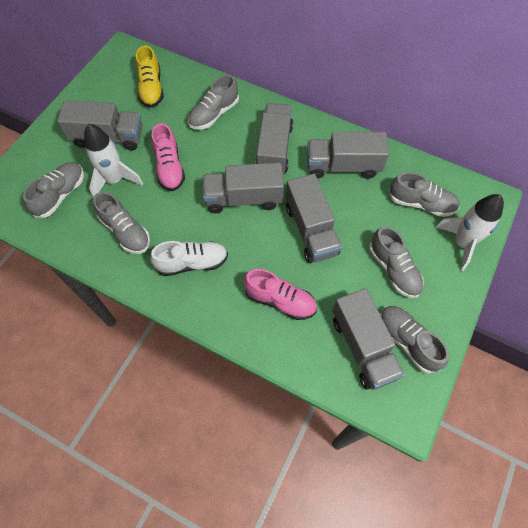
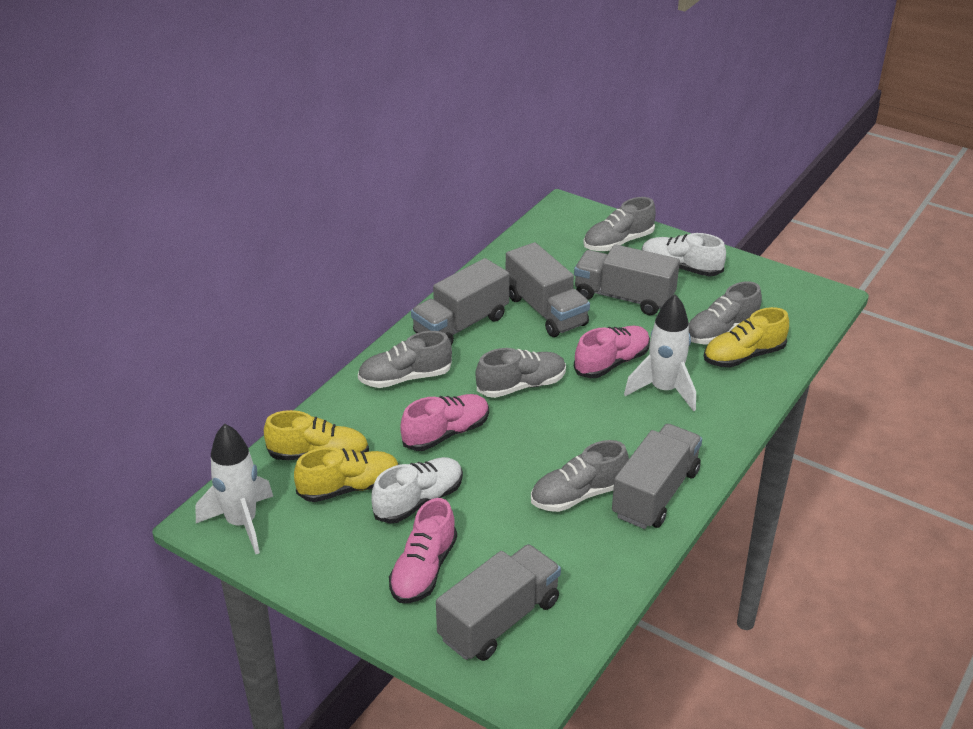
grey shoe: [23,162,84,218] [93,192,150,254] [188,75,239,130] [369,226,424,298] [380,306,449,373] [389,172,460,217] = 6 -> [358,331,452,388] [475,348,566,398] [531,440,629,512] [583,197,656,251] [689,281,762,344] = 5
grey truck: [57,101,143,151] [203,162,284,213] [256,103,293,175] [286,174,342,263] [307,132,389,179] [332,288,405,390] = 6 -> [411,258,510,345] [436,544,561,661] [506,242,590,337] [574,244,680,315] [612,424,702,529] = 5
pink shoe: [152,123,185,191] [244,269,317,320] = 2 -> [389,498,457,603] [400,394,489,451] [574,326,650,378] = 3
white shoe: [150,241,228,276] = 1 -> [371,457,463,523] [642,233,726,277] = 2
yellow shoe: [136,46,164,108] = 1 -> [264,410,369,460] [294,447,400,502] [704,307,789,367] = 3

